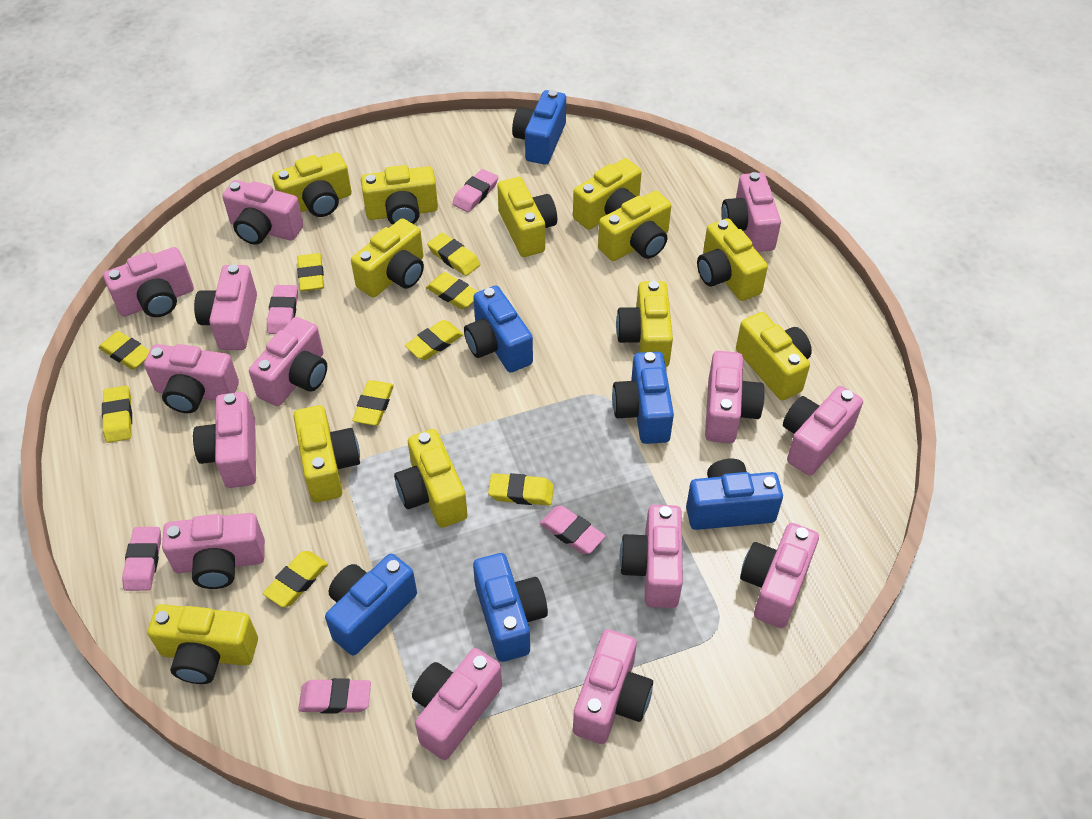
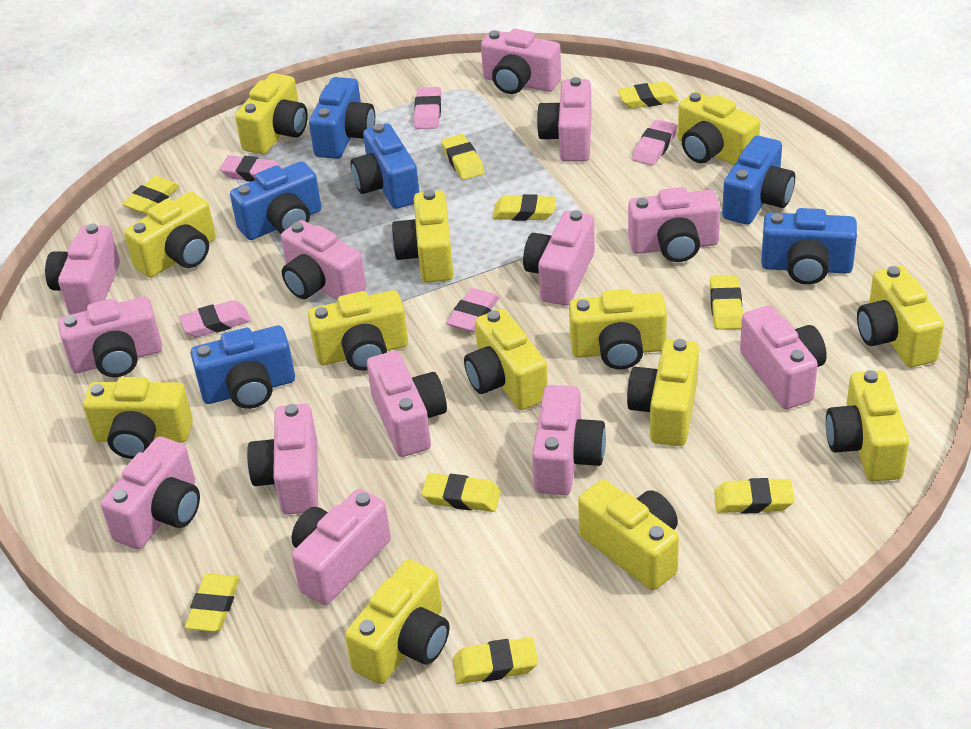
pink camera: [103,247,194,317] [144,344,239,413] [162,513,265,589] [193,392,256,488] [194,264,257,350] [222,180,303,245] [249,317,327,406] [412,648,502,760] [573,629,653,744] [620,505,683,608] [705,351,765,443] [721,172,781,252] [740,523,819,628] [783,386,863,476] = 14 -> [45,224,120,315] [58,297,162,377] [101,436,200,549] [247,404,318,515] [281,220,366,300] [291,489,391,605] [367,351,447,457] [481,29,561,94] [523,210,595,306] [532,385,606,495] [537,77,592,162] [628,187,720,262] [740,305,827,409] = 13
yellow camera: [148,604,258,684] [272,152,352,217] [294,405,360,503] [351,218,424,297] [361,165,438,225] [394,429,468,528] [497,177,557,257] [573,158,642,230] [598,191,671,261] [616,281,673,367] [697,218,768,301] [736,312,812,400] = 12 -> [83,377,193,459] [124,192,216,278] [235,73,308,154] [308,290,408,371] [345,559,449,684] [392,190,454,283] [464,309,548,410] [569,289,667,369] [578,480,679,590] [627,339,699,446] [678,92,760,165] [826,370,909,482] [857,266,944,367] = 13

